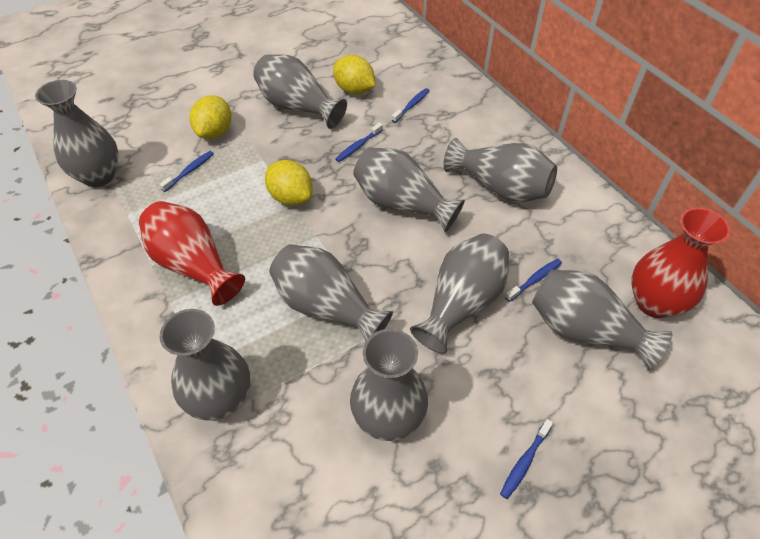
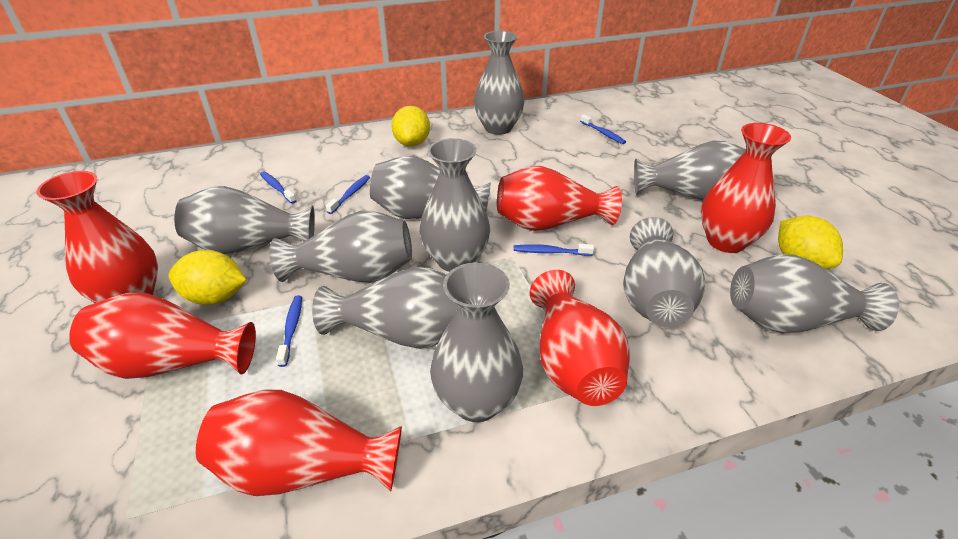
grey vase: [35,80,118,187] [159,309,250,421] [253,54,347,129] [269,244,393,342] [350,329,428,441] [353,148,465,232] [410,233,509,354] [444,138,557,203] [532,270,672,370] = 9 -> [174,186,315,254] [269,211,412,283] [312,267,459,349] [370,156,491,219] [420,138,490,272] [430,262,523,422] [474,31,524,135] [623,217,705,327] [634,141,746,200] [730,254,899,334] = 10
red vase: [139,201,245,306] [631,207,730,318] = 2 -> [36,171,158,303] [69,293,256,379] [196,390,402,496] [497,166,622,231] [530,270,630,406] [701,123,791,253] = 6

